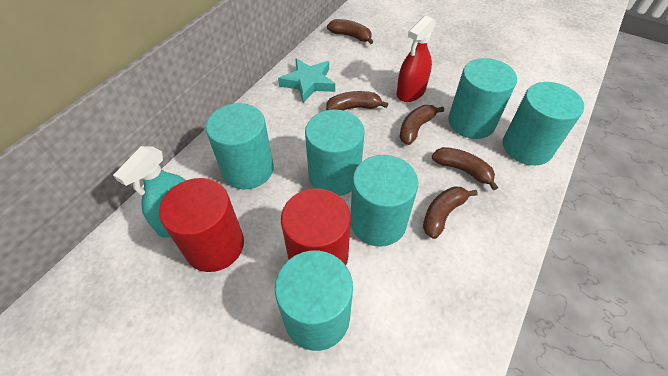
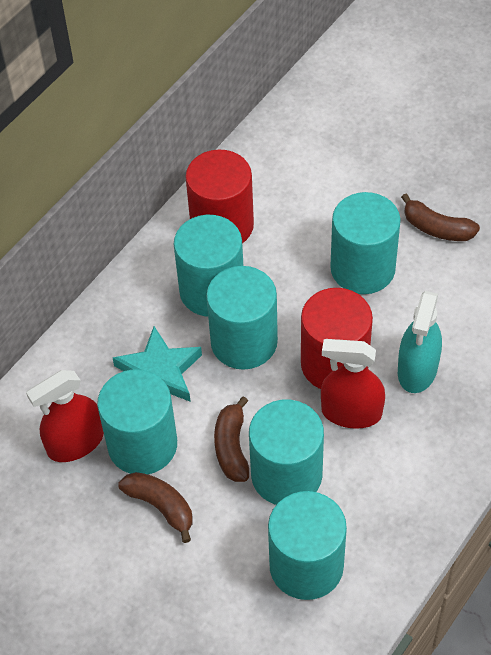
brown banana: [326,91,388,111] [327,19,373,44] [399,105,444,145] [423,186,478,239] [432,147,498,190] = 5 -> [118,472,193,543] [214,396,249,482] [401,194,480,241] = 3
red spray bottle: [397,15,436,102] = 1 -> [26,370,104,462] [321,339,385,429] = 2

